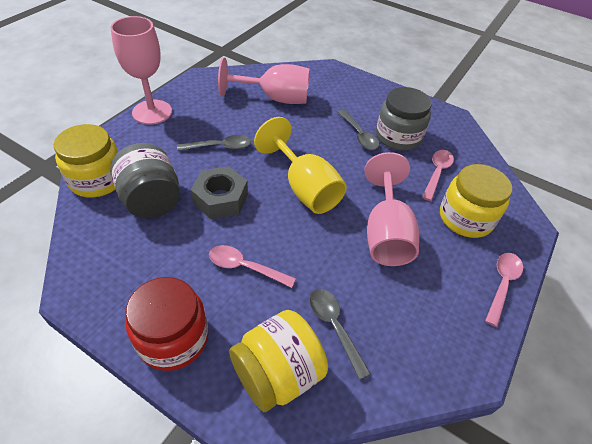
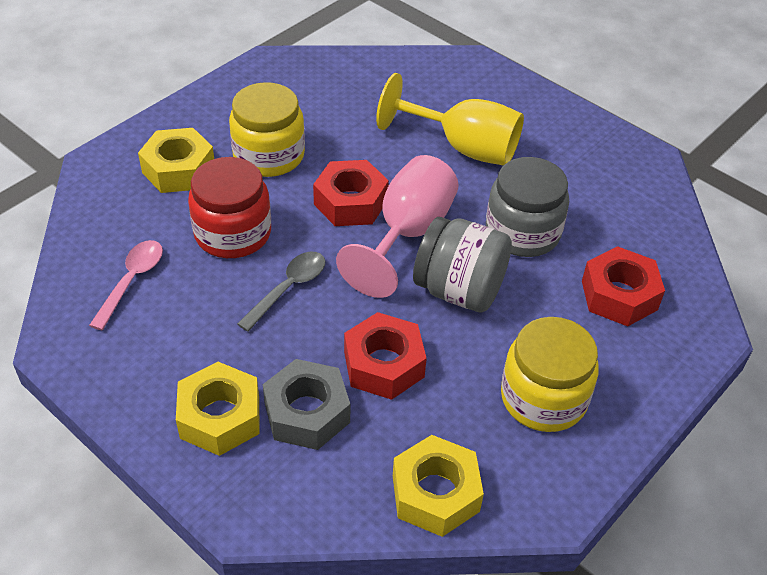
grey spoon: [177,135,251,151] [309,289,371,380] [338,110,379,150] = 3 -> [237,252,325,332] = 1
pink goblet: [110,16,172,125] [218,57,310,104] [364,152,419,266] = 3 -> [336,155,459,298] = 1
pink spoon: [209,245,296,288] [422,150,454,201] [485,253,523,327] = 3 -> [89,240,163,330] = 1
red nut: none = 0 -> [313,160,389,226] [344,312,427,400] [582,246,665,326] = 3
yellow jar: [54,124,118,197] [229,310,328,412] [440,164,512,238] = 3 -> [229,82,305,177] [501,317,599,432] = 2
yellow nut: none = 0 -> [138,128,214,193] [176,362,260,456] [393,435,484,537] = 3

